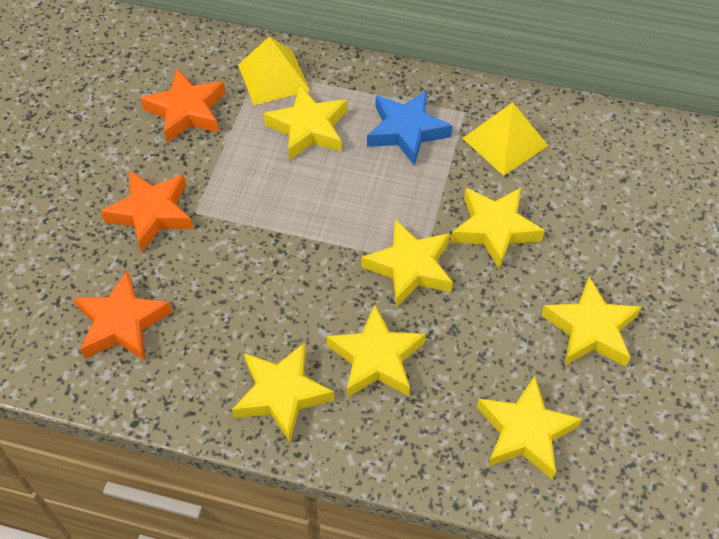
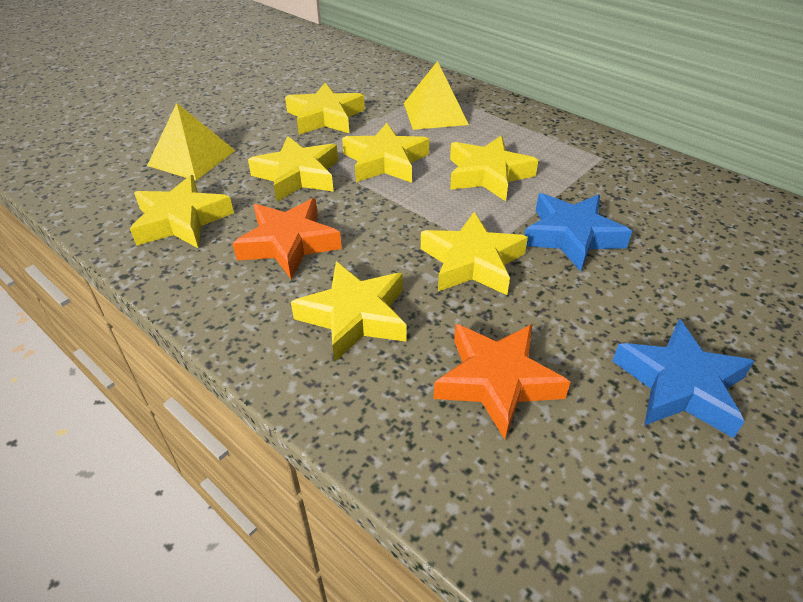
blue star: [367,90,452,166] = 1 -> [525,193,632,272] [612,319,754,438] = 2
orange star: [74,270,173,361] [101,170,193,252] [140,68,226,143] = 3 -> [232,198,342,279] [434,324,570,439] = 2

